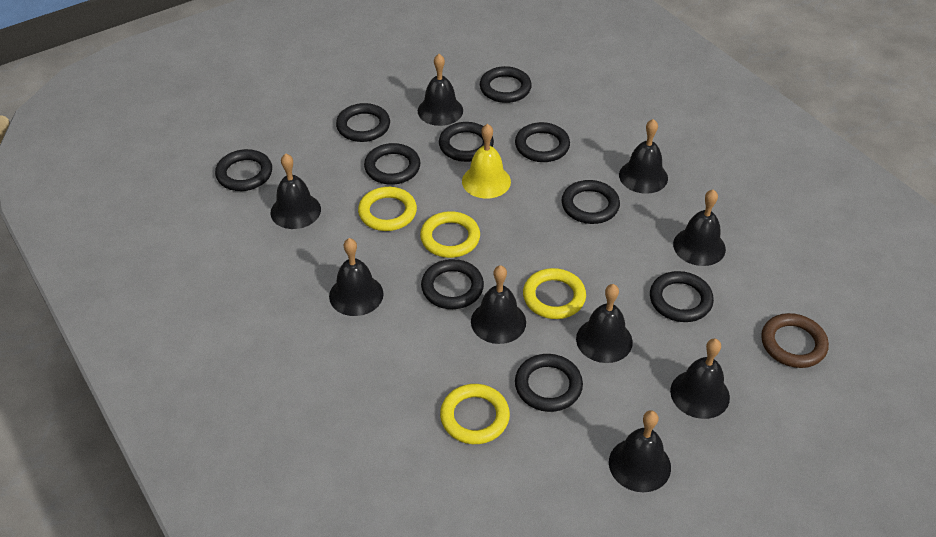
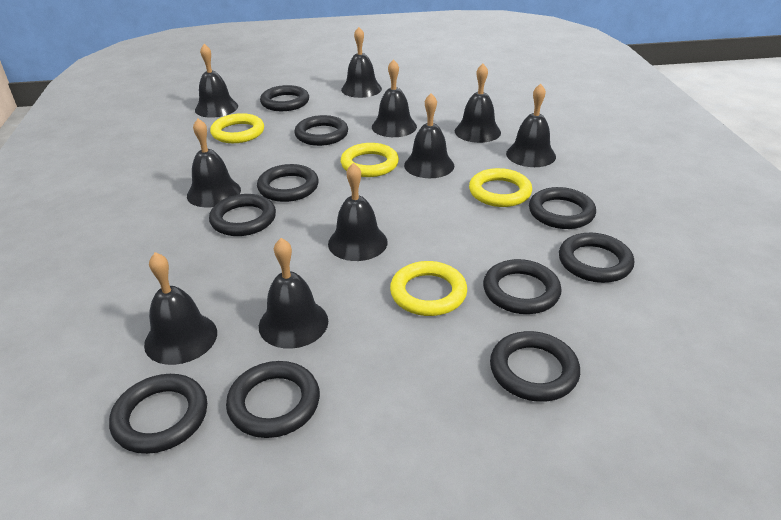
black bell: [270,154,321,229] [329,238,384,316] [418,54,463,126] [471,265,526,344] [576,284,633,363] [609,411,671,492] [619,119,668,194] [670,339,730,419] [673,189,726,266] = 9 -> [144,252,217,365] [187,119,241,207] [195,44,238,118] [259,238,328,349] [328,163,388,261] [341,27,382,98] [372,59,417,137] [404,93,454,178] [455,64,501,143] [506,83,556,167] = 10
brown ring: [761,313,829,368] = 1 -> none = 0
yellow bell: [462,124,511,199] = 1 -> none = 0

